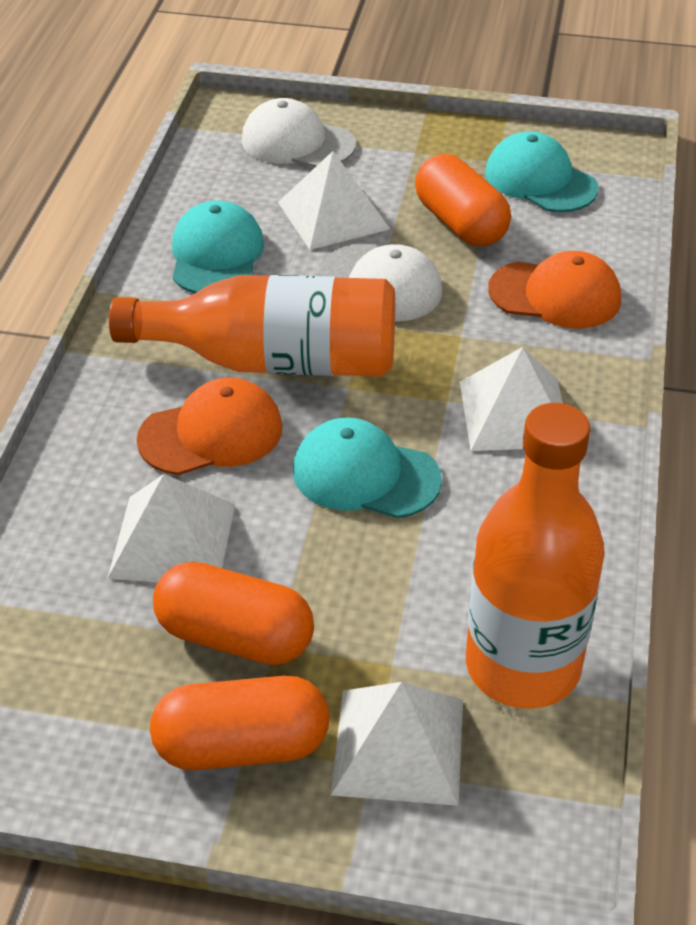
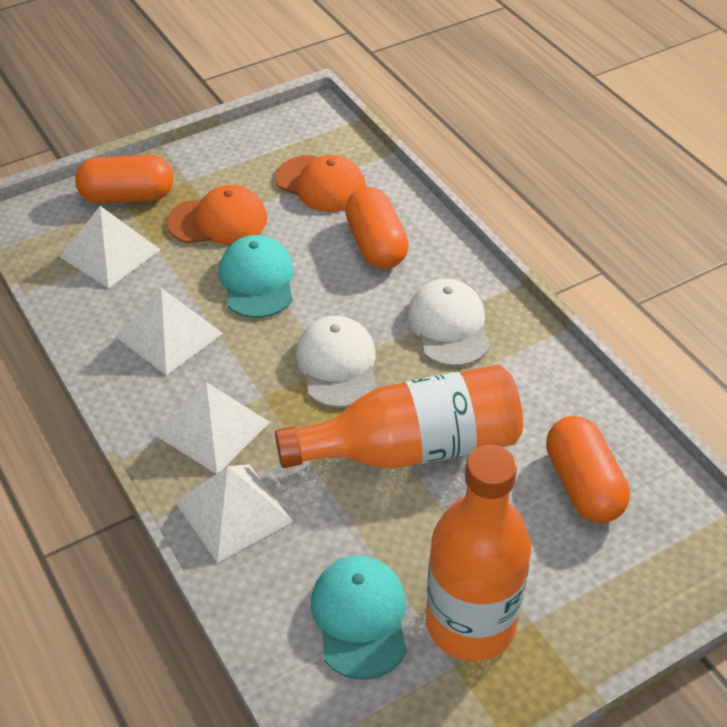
turquoise cap: [172,200,264,293] [293,417,442,518] [485,131,598,213] = 3 -> [219,235,294,318] [311,556,407,680] = 2

